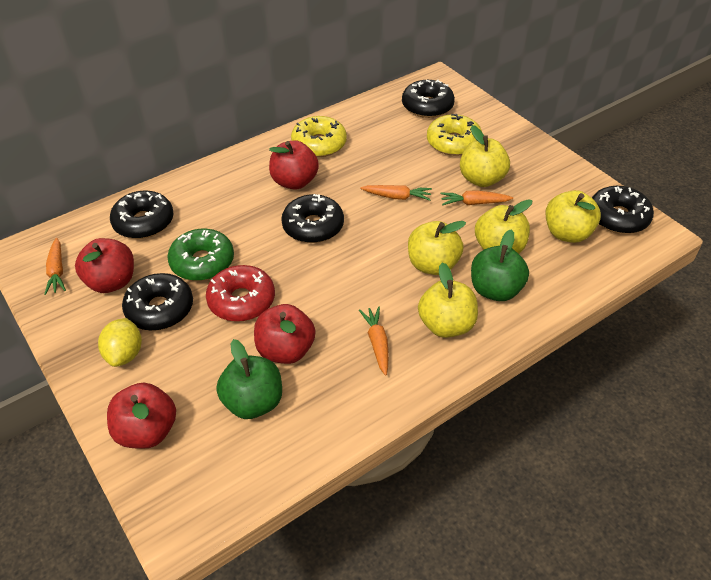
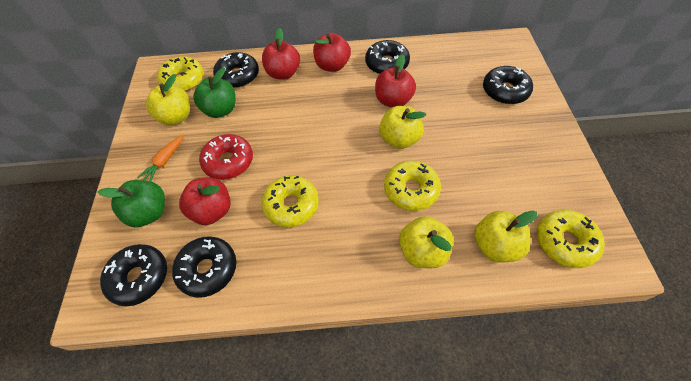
green donut: [167,229,234,281] = 1 -> none = 0
orange carrot: [44,238,66,295] [359,306,389,376] [360,185,432,201] [440,190,513,205] = 4 -> [137,135,184,182] = 1
yellow apple: [408,221,466,275] [418,262,478,338] [460,125,510,187] [475,199,532,254] [545,190,601,243] = 5 -> [146,74,190,125] [379,106,426,149] [399,216,453,268] [474,210,537,263] = 4
yellow donut: [291,116,347,157] [427,114,482,156] = 2 -> [157,56,204,92] [261,175,319,227] [384,161,441,211] [537,210,605,268] = 4
yellow lemon: [98,318,142,367] = 1 -> none = 0

